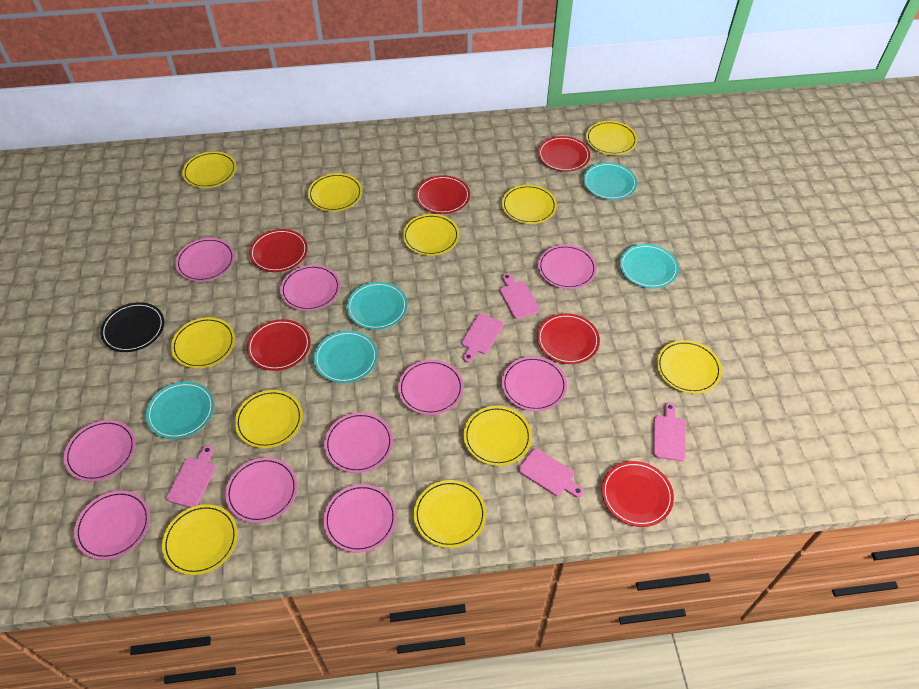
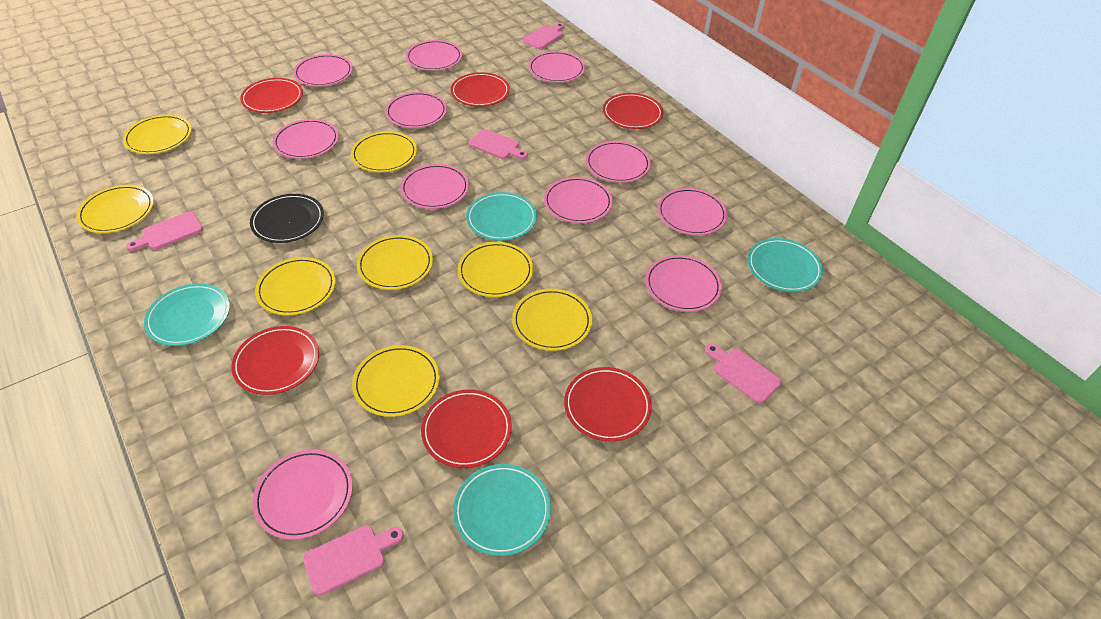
pink plate: [64,420,136,482] [74,491,150,560] [175,238,235,282] [225,457,298,523] [280,265,340,311] [324,412,393,473] [324,484,397,553] [398,360,464,415] [502,356,567,411] [538,245,597,289] = 10 -> [253,449,353,540] [273,119,339,159] [293,54,353,87] [385,92,447,128] [400,164,469,209] [406,40,462,71] [528,51,585,83] [544,177,613,223] [586,141,651,183] [645,255,722,312] [657,188,727,235] = 11
turquoise plate: [146,381,214,439] [314,331,378,383] [346,282,407,330] [583,162,637,200] [619,244,679,288] = 5 -> [144,283,230,346] [453,464,551,556] [466,192,537,241] [747,238,823,292] = 4
yellow plate: [162,504,238,575] [171,317,235,369] [182,151,236,188] [235,390,303,448] [308,173,362,212] [403,214,459,256] [414,480,486,548] [463,406,532,466] [502,185,557,224] [586,121,638,155] [657,340,722,394] = 11 -> [76,185,154,233] [123,114,192,154] [255,257,336,315] [351,131,417,172] [352,345,440,417] [357,235,433,290] [458,242,533,297] [512,289,592,351] = 8

